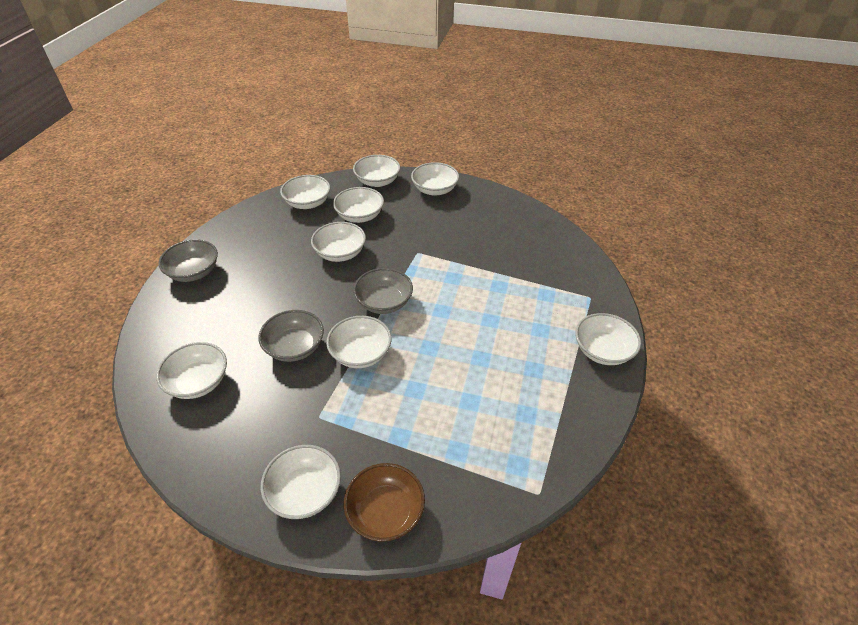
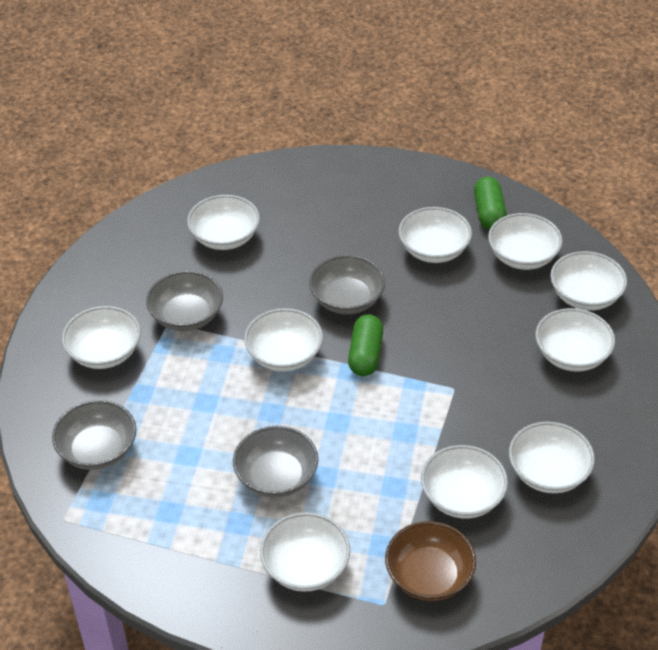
green capsule: none = 0 -> [348,314,383,376] [474,177,507,230] = 2
grey bowl: [158,240,218,282] [258,310,324,362] [353,268,413,314] = 3 -> [52,400,136,470] [146,271,223,331] [233,426,318,498] [309,255,385,314] = 4
white bowl: [156,342,227,399] [261,445,341,519] [280,175,330,209] [311,222,366,262] [326,316,391,368] [333,187,384,223] [353,155,400,187] [411,162,459,196] [575,313,641,365] = 9 -> [62,306,141,369] [187,195,260,250] [244,308,323,372] [260,512,350,592] [398,207,472,263] [421,445,508,519] [488,213,563,270] [509,422,595,493] [535,308,615,372] [550,251,627,311] = 10

